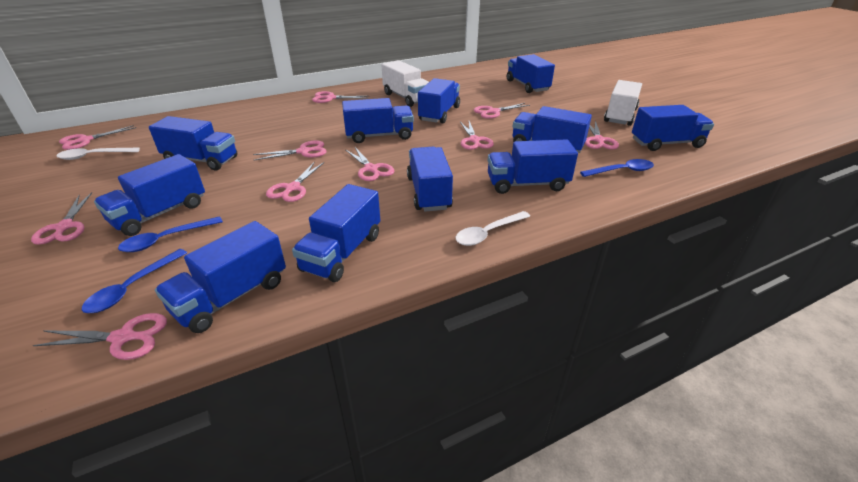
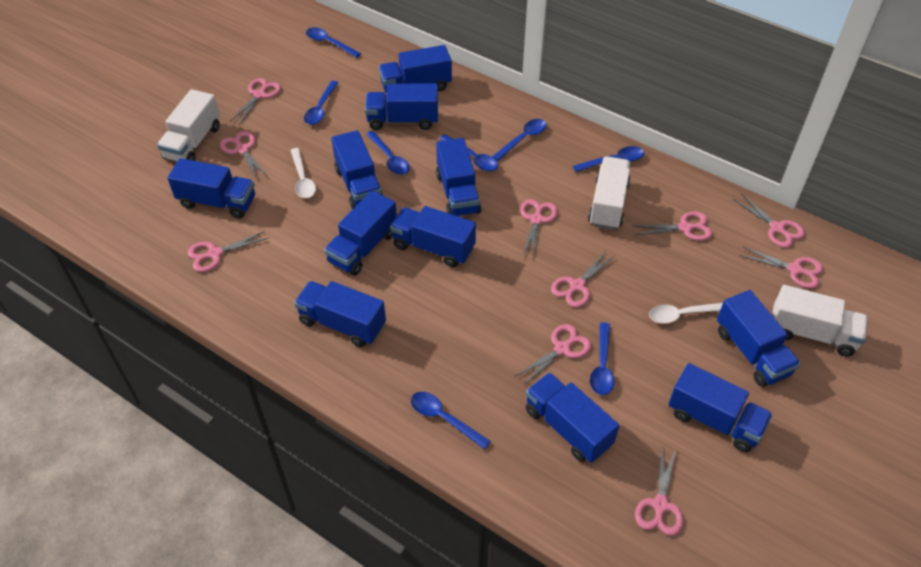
blue spoon: [82,249,187,313] [118,216,223,252] [580,159,654,177] = 3 -> [304,81,339,125] [306,27,361,58] [366,131,410,175] [411,392,491,450] [439,134,498,171] [492,119,547,161] [573,146,644,172] [590,322,614,395] = 8
white truck: [382,60,429,107] [604,80,642,126] = 2 -> [157,89,220,161] [588,156,631,230] [772,285,868,357] = 3

